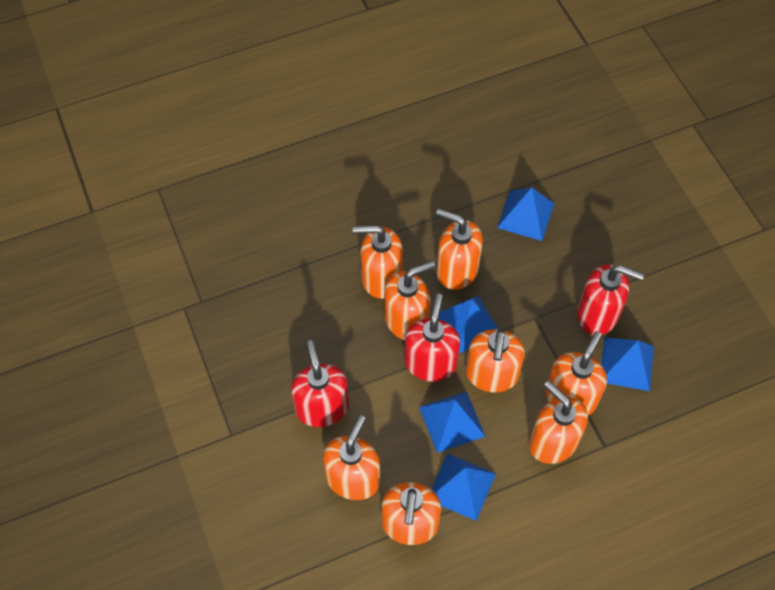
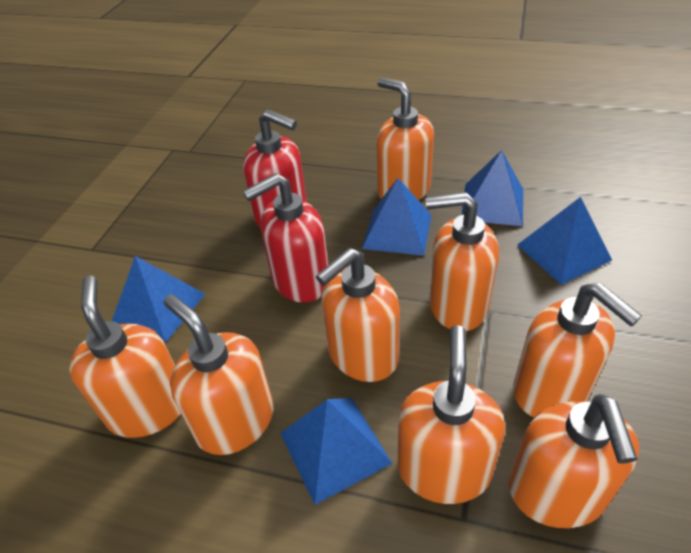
red soap dispenser: [291,340,349,427] [404,293,460,382] [577,265,644,335] = 3 -> [243,110,307,227] [243,173,328,303] = 2

